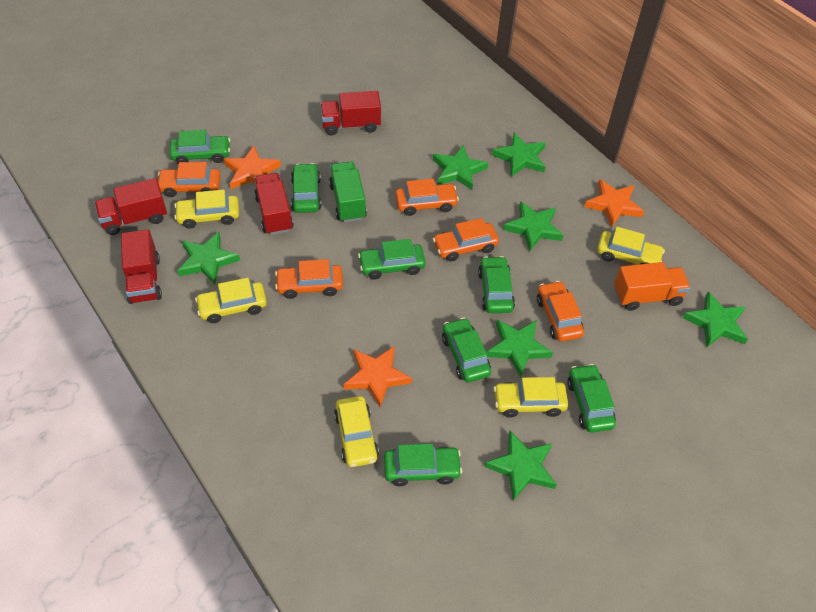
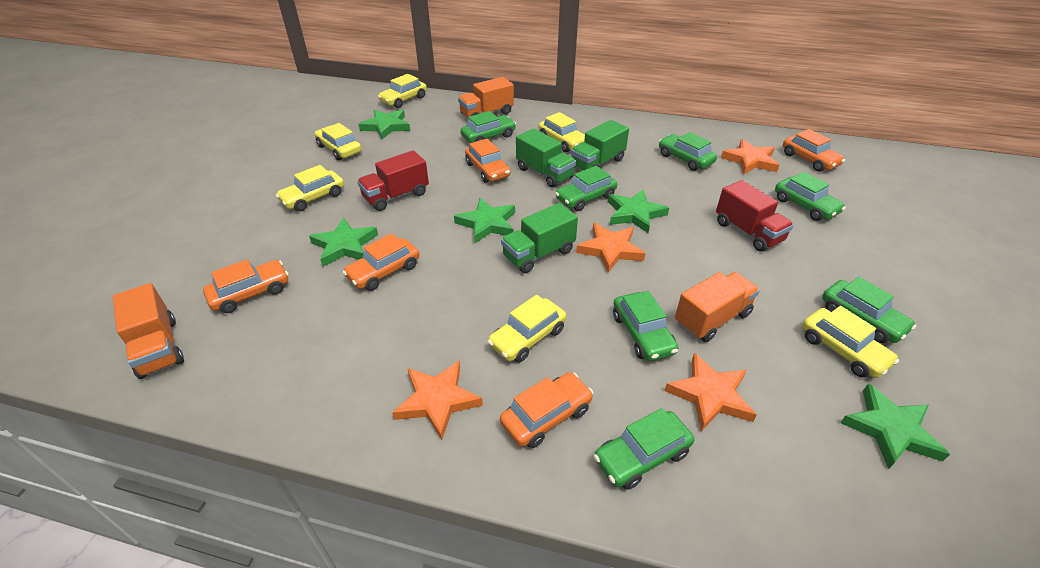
green star: [177,232,240,285] [433,145,488,190] [485,431,557,501] [487,320,553,378] [492,133,546,177] [503,201,564,251] [683,292,748,348] = 7 -> [309,218,378,267] [358,110,410,140] [454,198,515,244] [608,190,669,233] [840,384,950,469] = 5
green truck: [329,162,367,222] = 1 -> [501,203,578,273] [516,128,576,188] [571,120,629,171] = 3
orange star: [223,146,281,189] [344,346,412,407] [584,179,644,228] = 3 -> [392,361,483,440] [576,223,646,273] [665,353,757,431] [721,139,779,174] = 4
orange truck: [614,262,691,311] = 1 -> [113,283,184,379] [458,77,514,118] [675,272,760,342] = 3
red truck: [94,178,167,235] [121,229,162,304] [254,173,294,235] [320,91,381,136] = 4 -> [357,150,429,211] [716,180,794,252] = 2
yellow car: [174,189,239,229] [195,278,267,323] [334,396,379,467] [493,377,568,418] [597,227,665,264] = 5 -> [276,165,344,212] [314,123,361,160] [378,74,427,108] [487,295,567,362] [539,112,585,152] [802,306,899,378] = 6

